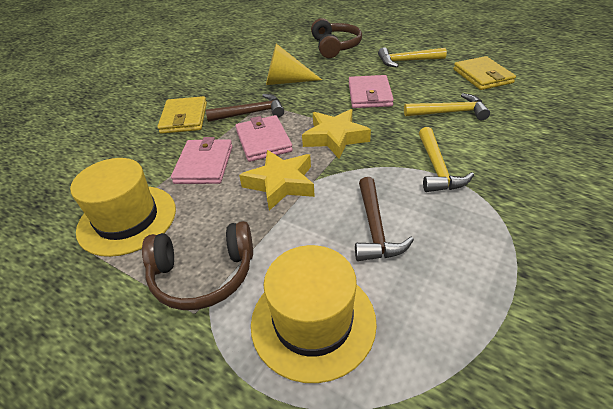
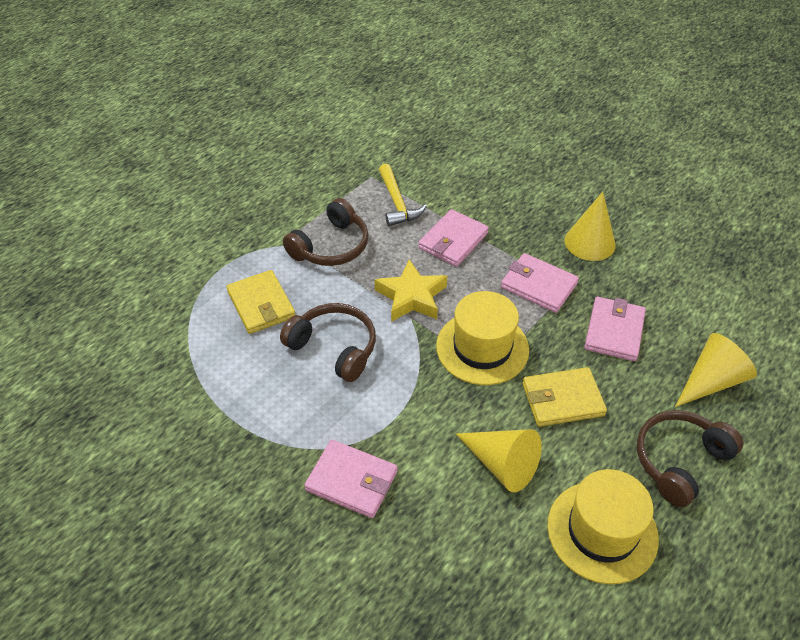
brown hammer: [206,94,284,122] [355,177,414,261] = 2 -> none = 0
brown headphones: [142,221,253,310] [311,18,362,58] = 2 -> [280,303,376,382] [283,198,369,266] [637,410,743,507] = 3
pink wallet: [171,137,233,184] [236,115,293,162] [349,75,394,108] = 3 -> [304,440,398,518] [418,209,489,267] [501,253,579,313] [584,297,646,361] = 4
yellow cone: [266,43,322,85] = 1 -> [456,429,542,492] [564,192,616,261] [675,333,757,407] = 3
yellow hammer: [378,47,447,67] [404,93,490,120] [419,127,474,192] = 3 -> [379,164,427,226] = 1
yellow star: [239,150,315,211] [302,109,371,159] = 2 -> [375,259,447,322] = 1

